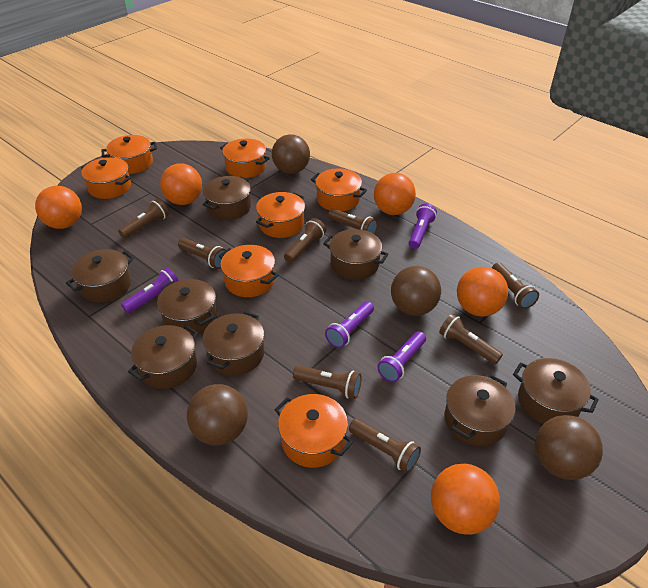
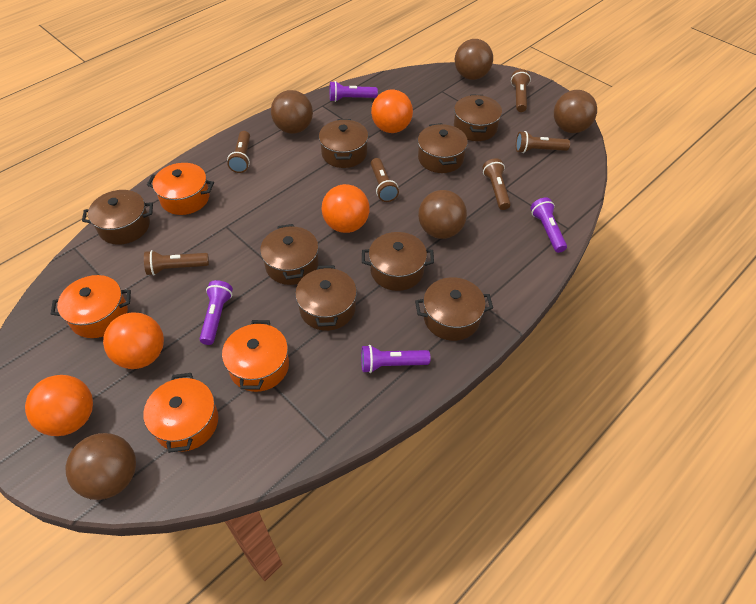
brown ball: [187,384,248,445] [272,134,310,174] [391,266,441,316] [535,415,603,480] = 4 -> [66,433,136,500] [271,90,313,134] [418,190,467,239] [455,39,493,80] [554,90,597,133] = 5
brown flashlight: [118,199,169,239] [178,238,226,269] [284,218,326,263] [293,365,362,399] [328,208,378,234] [349,418,421,473] [439,314,503,364] [492,263,539,309] = 8 -> [144,250,209,275] [227,131,250,173] [371,158,399,202] [483,158,511,210] [511,69,531,112] [516,131,570,153] = 6
orange ball: [35,186,82,229] [160,163,202,205] [374,173,416,215] [431,464,500,535] [457,267,508,317] = 5 -> [25,375,93,436] [103,313,164,369] [321,184,370,233] [371,90,413,133] = 4
orange pot: [81,157,131,199] [101,135,157,174] [219,245,278,297] [220,139,270,178] [256,192,305,238] [275,394,353,468] [311,168,367,211] = 7 -> [51,275,131,338] [143,373,218,453] [147,163,214,215] [222,320,289,392] = 4

